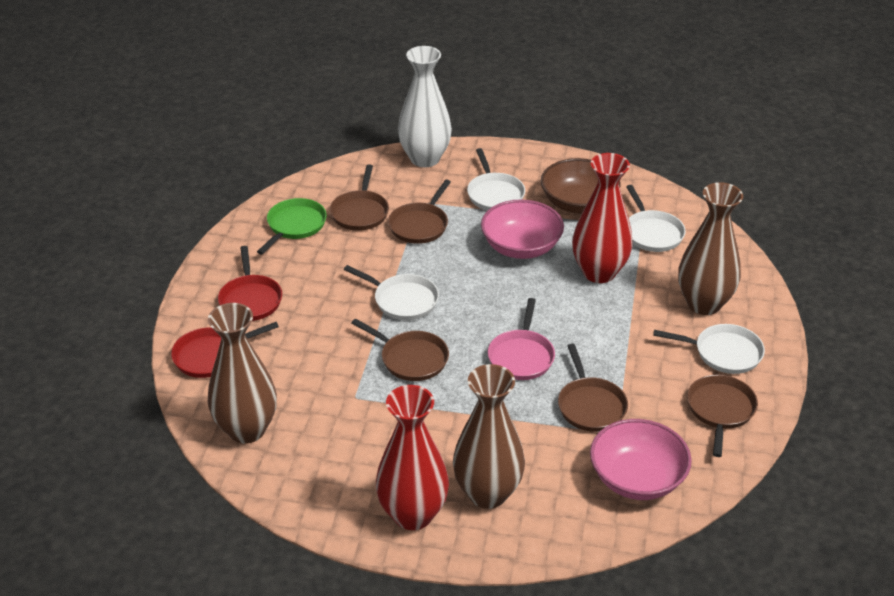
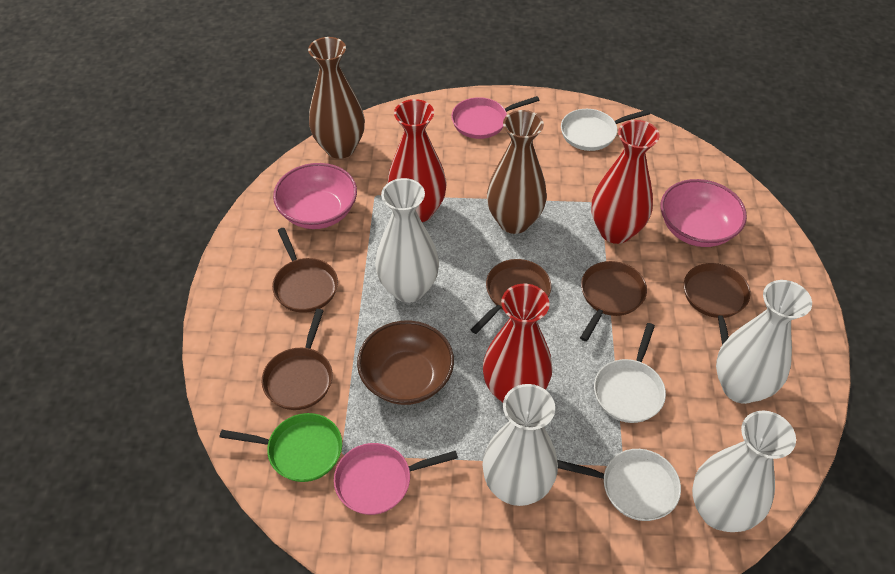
brown vase: [208,303,277,444] [453,364,525,509] [678,182,743,315] = 3 -> [308,37,365,159] [487,110,547,234] = 2
pink pan: [488,298,555,380] = 1 -> [334,443,458,515] [451,96,540,139] = 2
red pan: [171,322,279,378] [218,246,282,321] = 2 -> none = 0
red vase: [376,385,449,530] [572,153,633,283] = 2 -> [388,99,447,222] [483,284,553,403] [591,120,660,244] = 3
white pan: [344,265,439,320] [467,148,525,211] [626,185,686,252] [653,324,765,374] = 4 -> [557,449,681,521] [561,109,650,151] [594,323,666,423] = 3
white vase: [398,46,452,167] = 1 -> [375,178,439,303] [482,384,558,506] [692,411,796,532] [716,280,812,404] = 4

